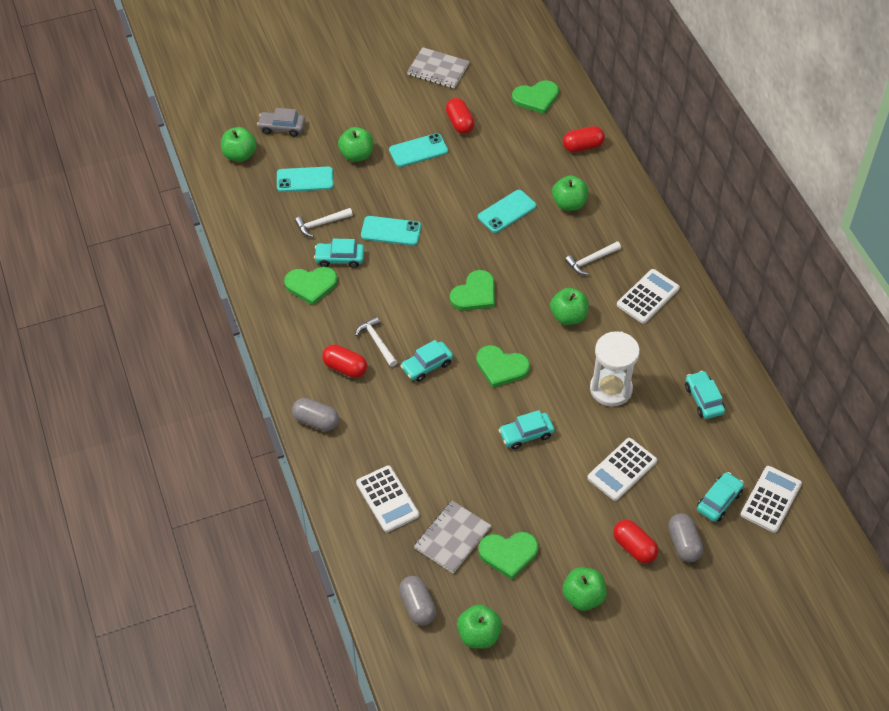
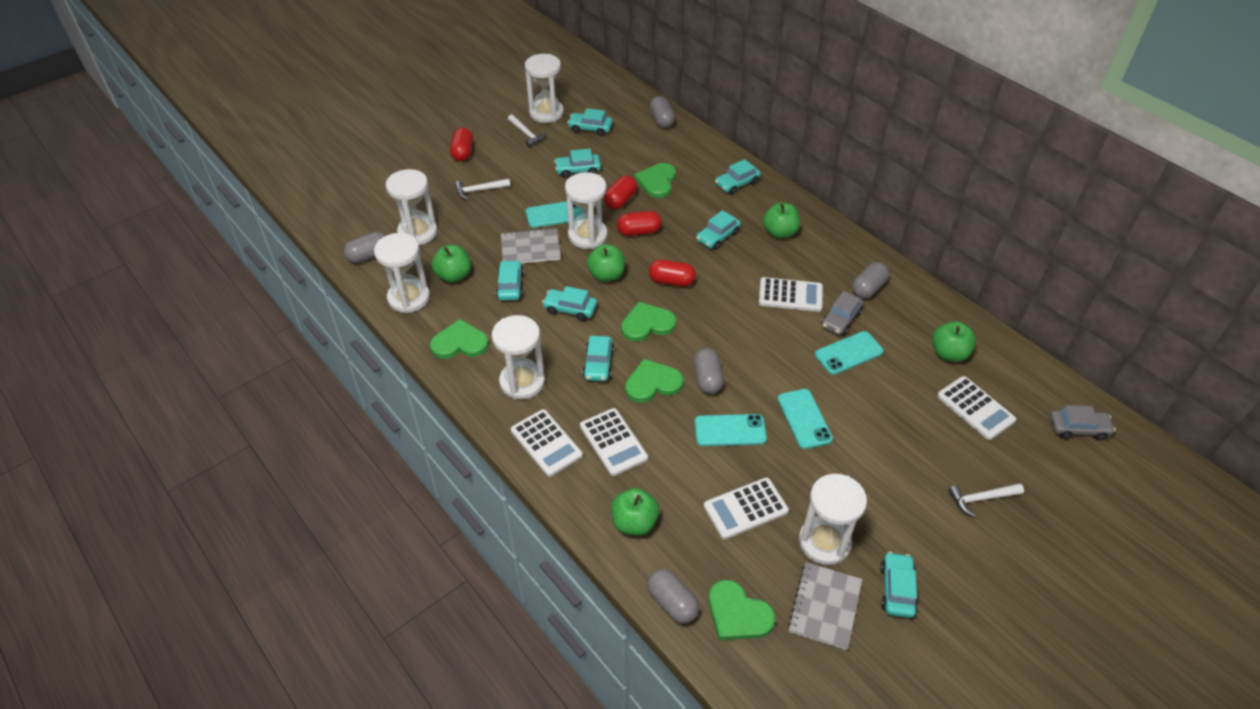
green apple: [221,127,257,162] [338,127,374,162] [457,604,502,649] [550,288,589,325] [552,175,589,211] [563,567,607,611] = 6 -> [432,245,471,283] [587,244,625,282] [611,488,659,536] [763,202,800,239] [932,321,976,362] = 5
grey capsule: [292,398,339,431] [399,576,436,626] [668,513,703,562] = 3 -> [344,232,386,263] [647,569,699,623] [649,96,675,128] [693,348,724,394] [852,262,889,299] = 5
grey car: [257,108,305,137] = 1 -> [821,291,863,335] [1050,405,1116,441] = 2
turquoise car: [314,239,364,268] [401,340,453,382] [499,410,555,449] [685,370,725,419] [697,472,744,522] = 5 -> [496,260,524,300] [542,286,597,321] [554,149,601,178] [567,108,613,136] [582,336,614,381] [696,210,741,250] [715,159,761,194] [880,552,918,618] = 8
white calculator: [356,465,419,532] [587,438,657,501] [617,269,680,324] [740,466,802,533] = 4 -> [511,409,583,477] [580,408,648,476] [704,478,789,539] [759,277,823,312] [937,376,1016,440] = 5
white hourglass: [590,331,640,407] = 1 -> [374,233,430,313] [386,169,438,245] [492,315,545,399] [525,54,564,123] [565,172,608,249] [799,474,867,565] = 6

